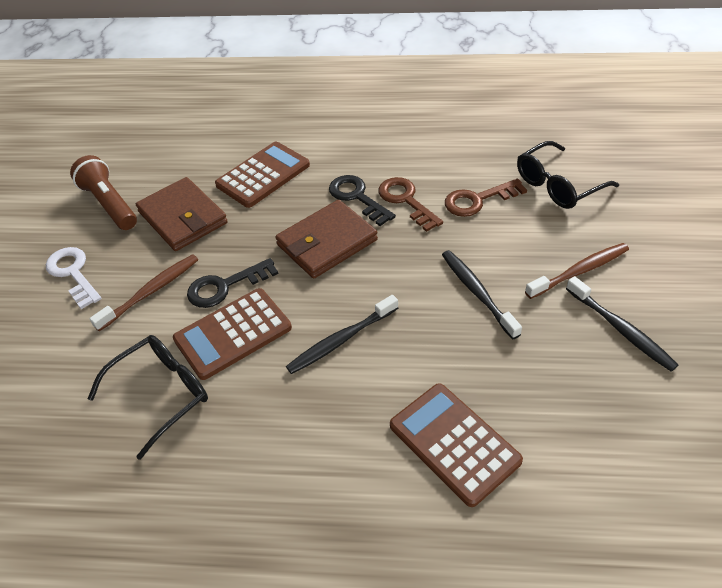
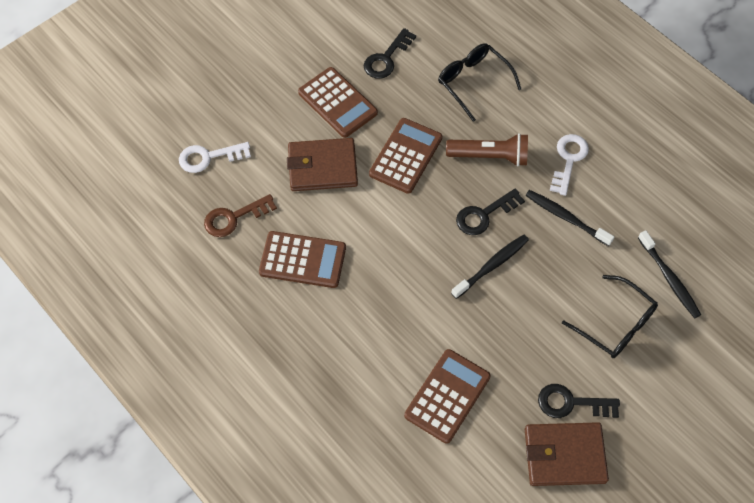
black key: [187,258,278,308] [329,175,396,226] = 2 -> [364,28,416,79] [456,188,525,235] [538,384,620,418] = 3
brown calculator: [173,288,292,380] [215,142,310,208] [390,383,523,507] = 3 -> [259,231,346,288] [298,67,378,138] [369,118,442,194] [404,349,491,444] = 4
brown key: [378,177,443,232] [445,178,527,217] = 2 -> [204,194,277,237] = 1
brown toothbrush: [89,254,198,331] [525,243,629,299] = 2 -> none = 0
white key: [46,247,102,309] = 1 -> [179,142,251,173] [550,134,589,196] = 2

